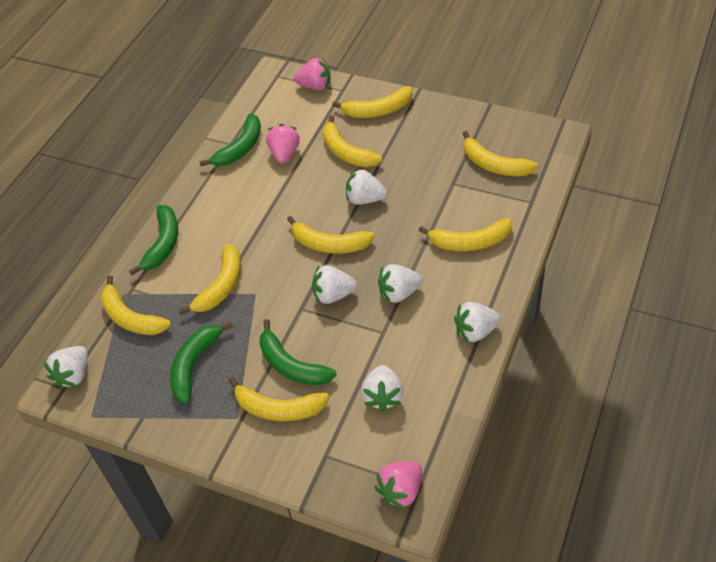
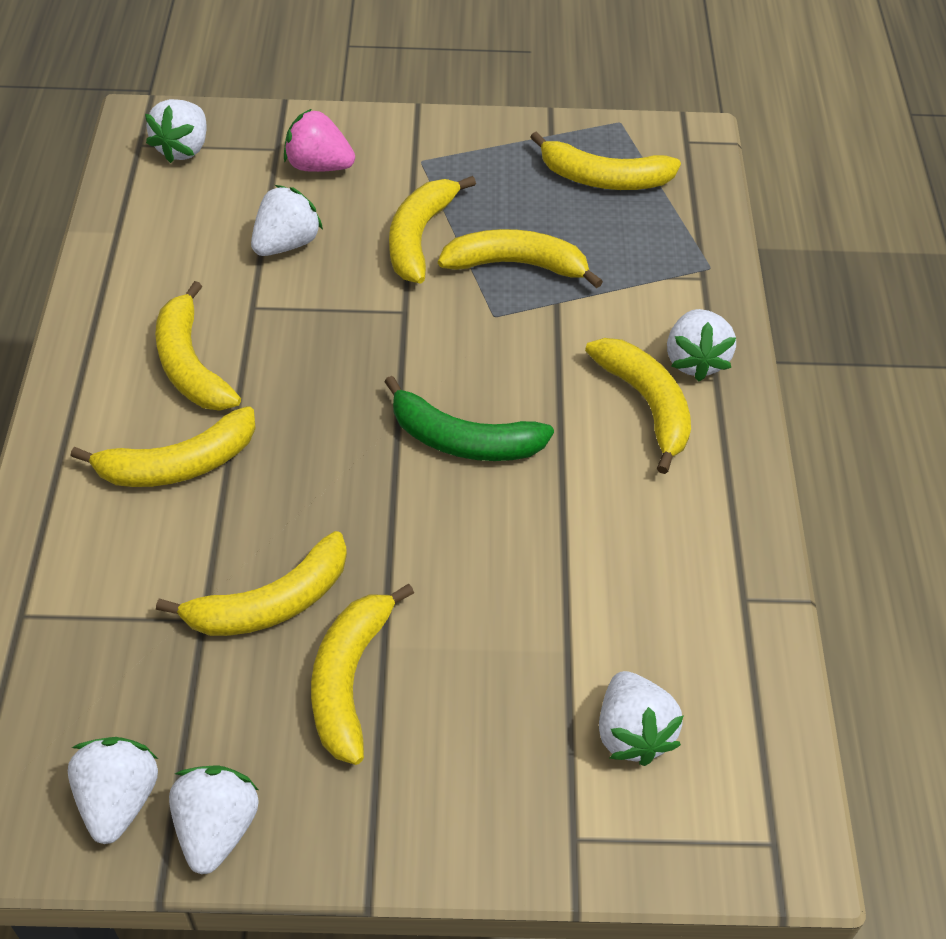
green banana: [129,205,178,275] [170,322,233,404] [199,113,261,166] [259,319,337,385] = 4 -> [384,376,554,461] = 1
pink strawberry: [266,124,300,164] [294,58,331,90] [374,461,422,509] = 3 -> [284,109,355,172] = 1

